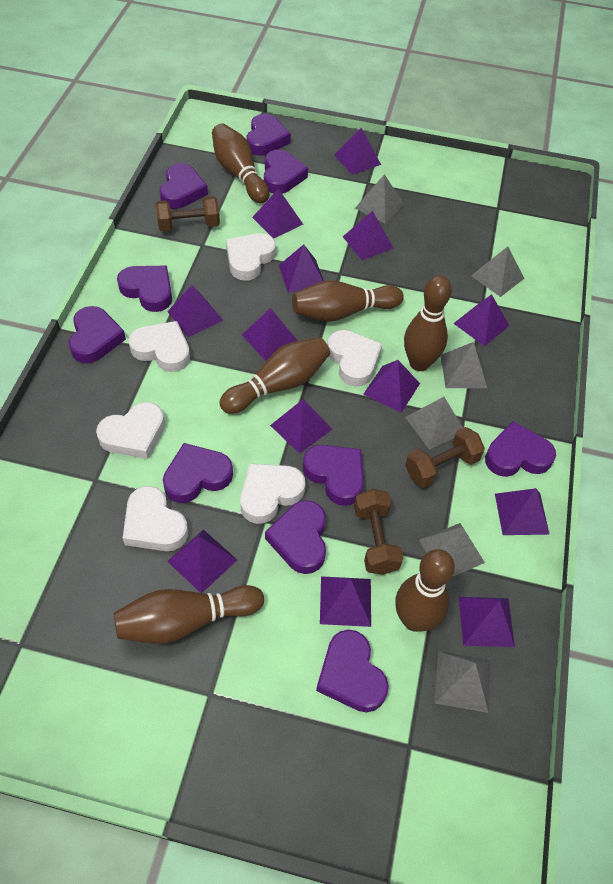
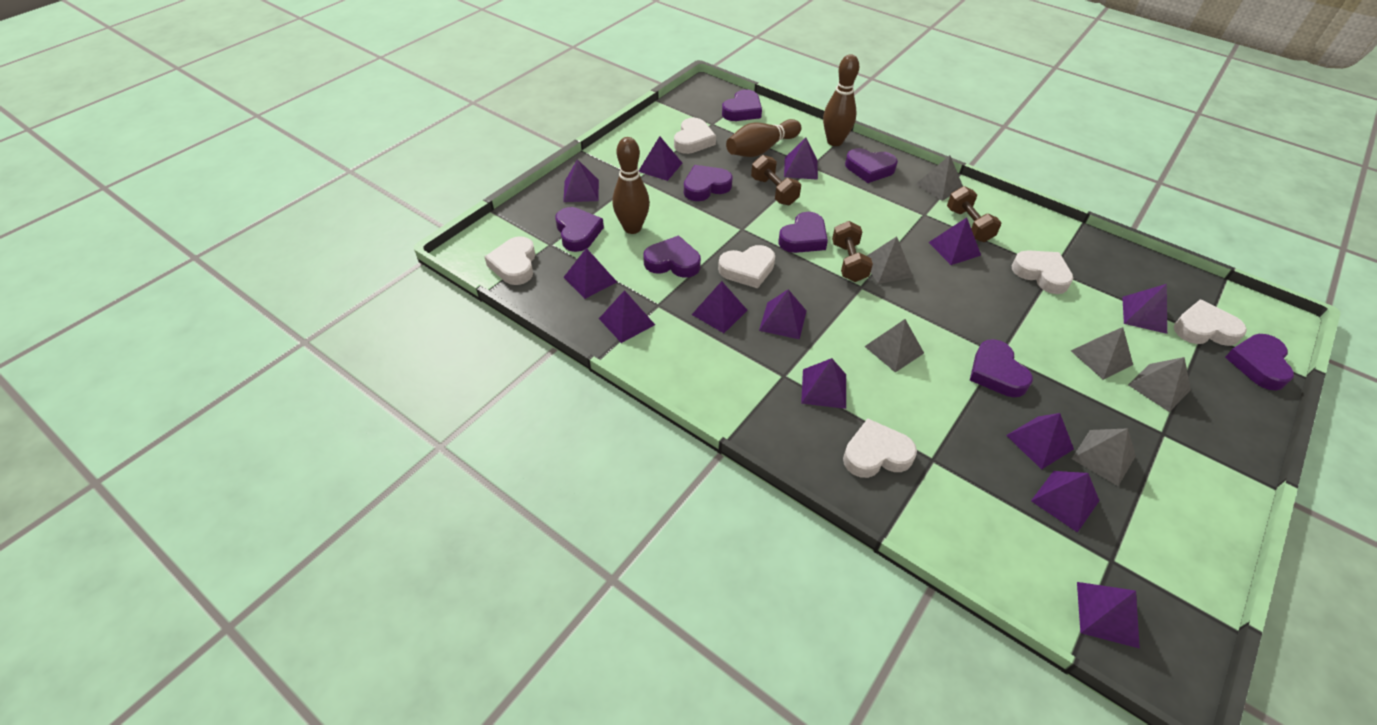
brown bowling pin: [114,585,264,644] [212,123,270,203] [219,337,330,414] [292,280,404,322] [395,549,455,632] [404,275,452,371] = 6 -> [612,137,650,234] [726,119,801,157] [823,54,859,146] = 3
purple heart: [69,306,126,363] [117,266,172,312] [160,163,208,209] [163,443,233,503] [247,114,291,155] [264,150,308,194] [265,500,326,574] [303,445,364,506] [316,630,389,712] [485,421,556,477] = 10 -> [555,207,604,252] [643,235,701,277] [684,165,733,201] [722,89,762,121] [778,212,828,253] [845,148,898,183] [970,339,1033,397] [1225,334,1294,391] = 8

